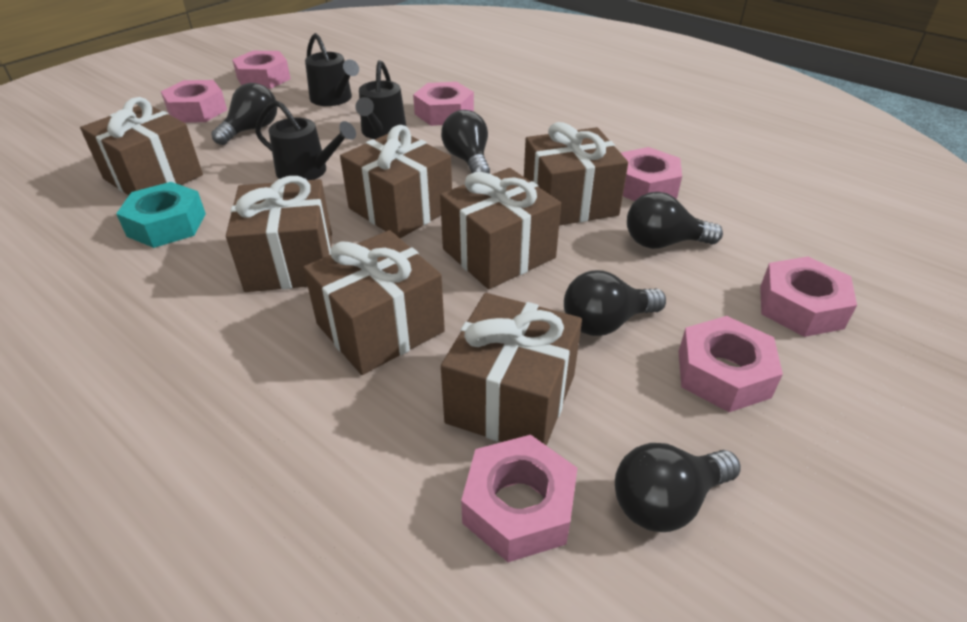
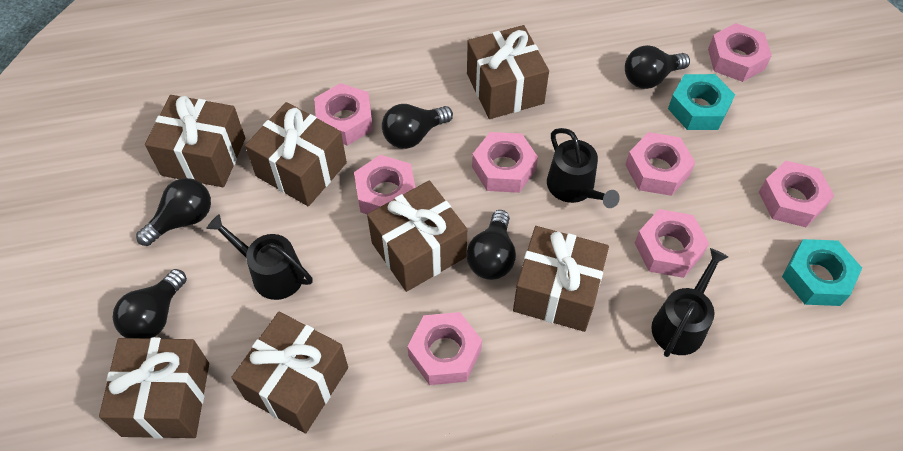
pink nut: [161,80,227,123] [232,51,291,89] [413,82,474,126] [461,435,577,562] [620,147,682,201] [679,316,783,412] [760,256,857,337] = 7 -> [314,83,373,146] [354,155,416,214] [407,312,482,385] [472,132,538,193] [625,132,696,196] [635,209,709,278] [708,23,772,82] [759,161,834,227] = 8
turquoise nut: [116,182,206,248] = 1 -> [668,74,735,130] [782,239,862,306] = 2

